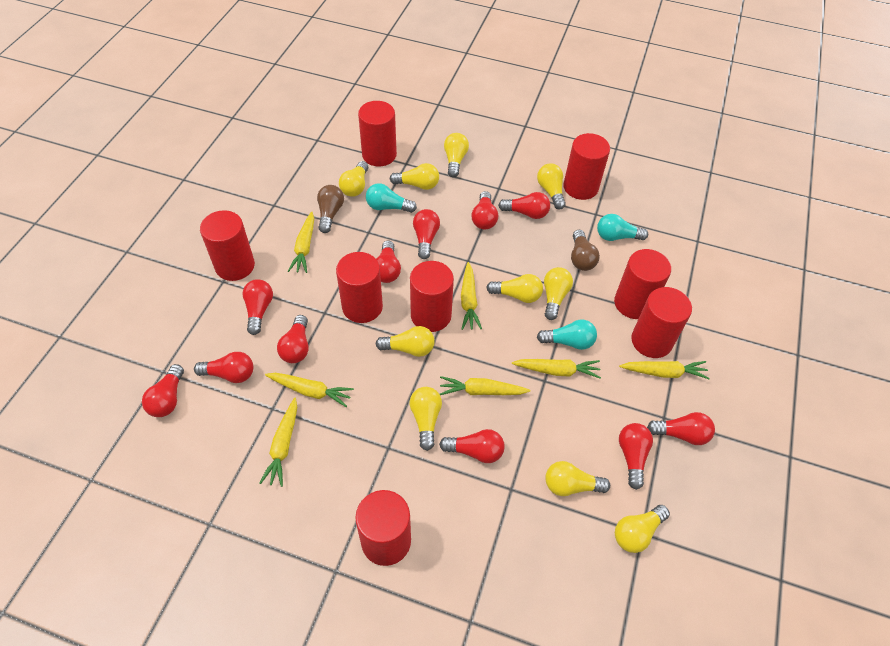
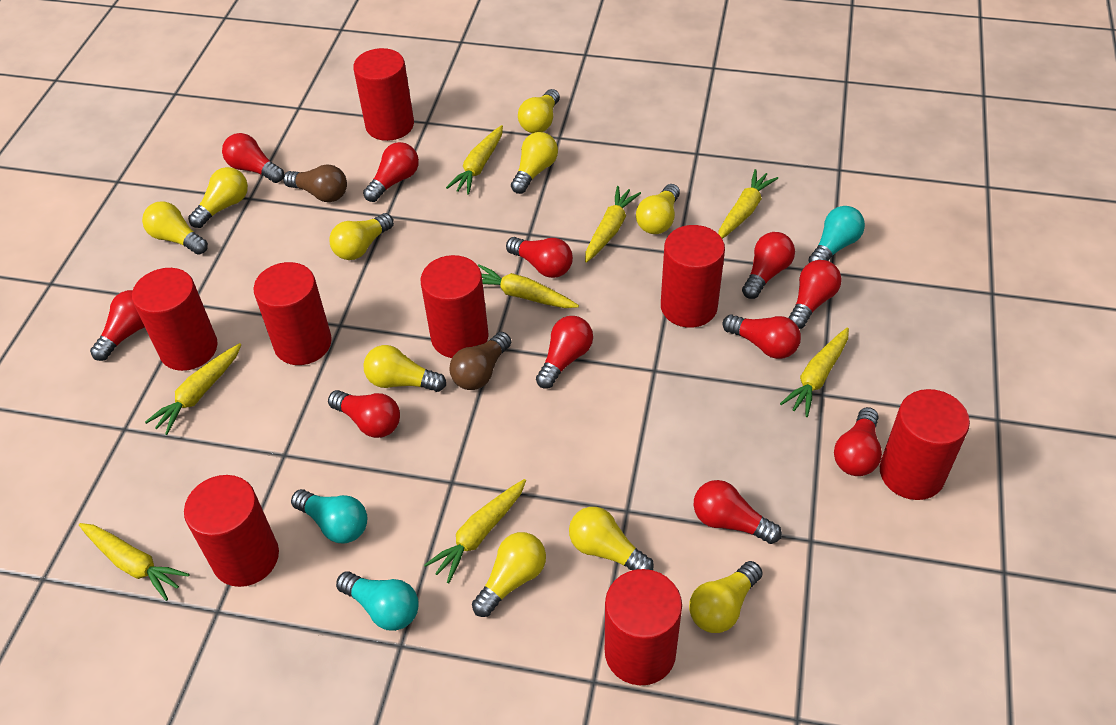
yellow carrot: [259,398,297,487] [265,373,354,407] [288,211,314,273] [440,376,530,395] [461,262,482,330] [512,359,601,379] [619,361,710,379] = 7 -> [79,523,189,601] [145,343,241,435] [424,479,526,583] [446,125,503,195] [478,264,579,308] [585,186,641,263] [718,169,778,239] [780,327,849,417] = 8

